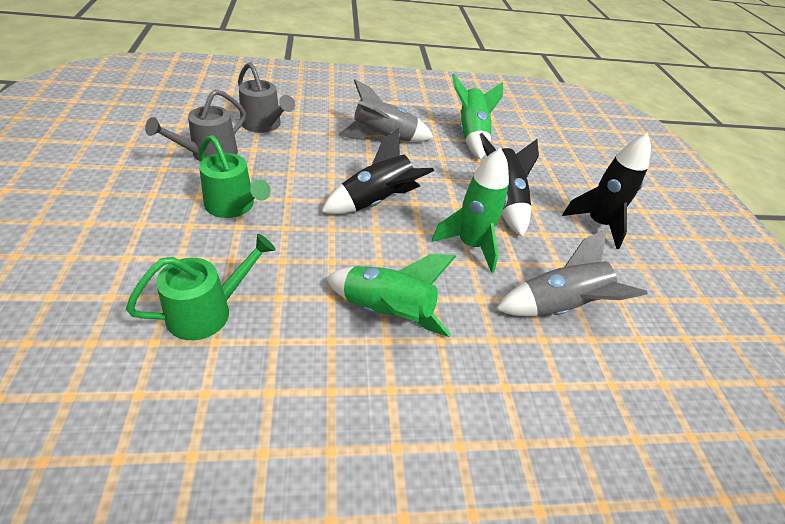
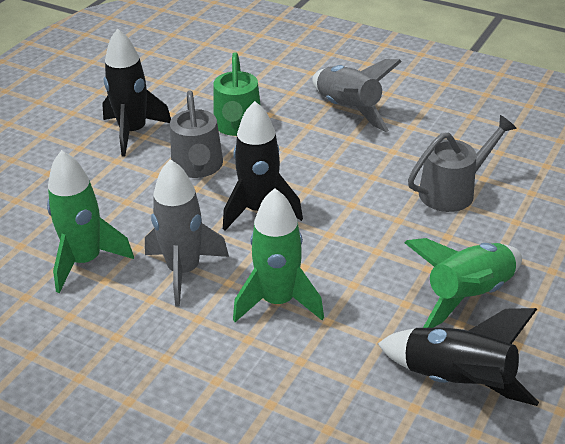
green watering can: [126,234,276,340] [199,135,271,218] = 2 -> [213,52,261,136] = 1

